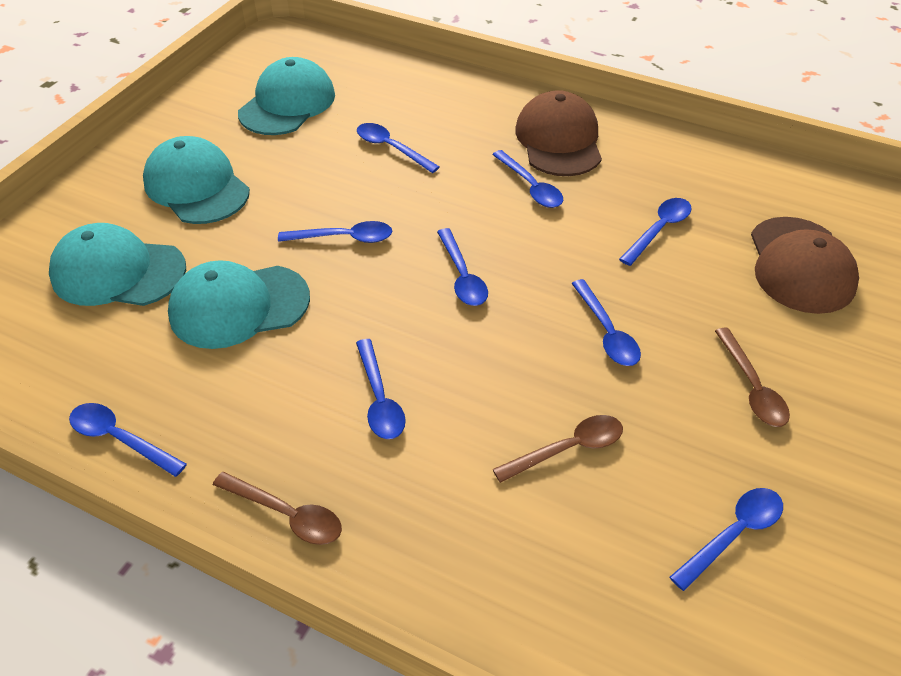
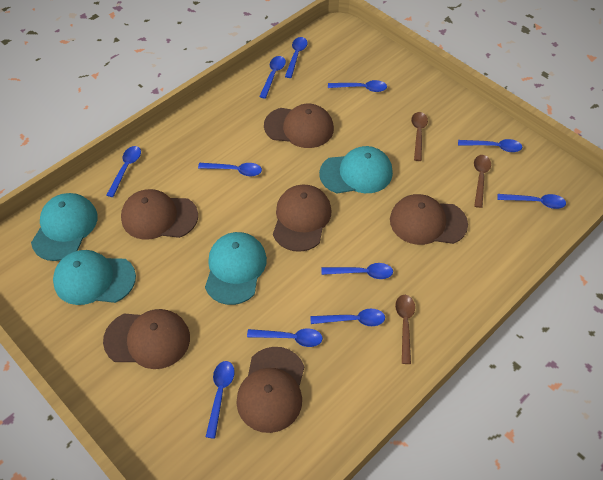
blue spoon: [69,403,187,477] [278,221,392,243] [356,339,406,439] [357,123,440,173] [437,228,488,306] [492,150,563,208] [571,279,641,366] [619,198,692,266] [669,488,783,591] = 9 -> [107,146,141,197] [198,163,262,176] [206,361,235,439] [247,329,323,347] [259,56,286,99] [285,37,308,78] [311,309,385,326] [321,263,393,279] [328,80,387,92] [458,139,522,152] [498,194,566,209] = 11
brown cap: [515,90,602,176] [751,217,859,314] = 2 -> [103,309,190,369] [121,189,198,240] [236,347,304,433] [264,104,334,148] [273,184,332,252] [390,194,468,245] = 6

